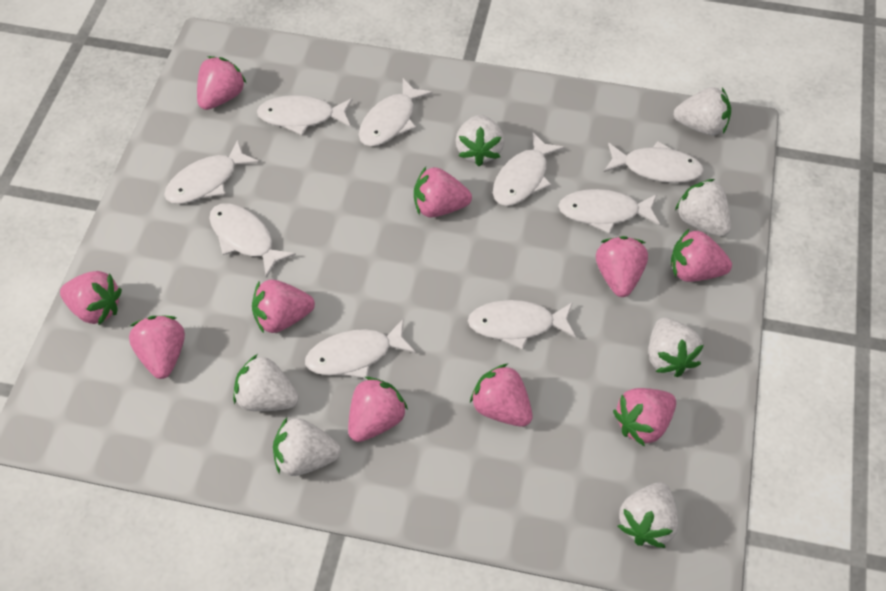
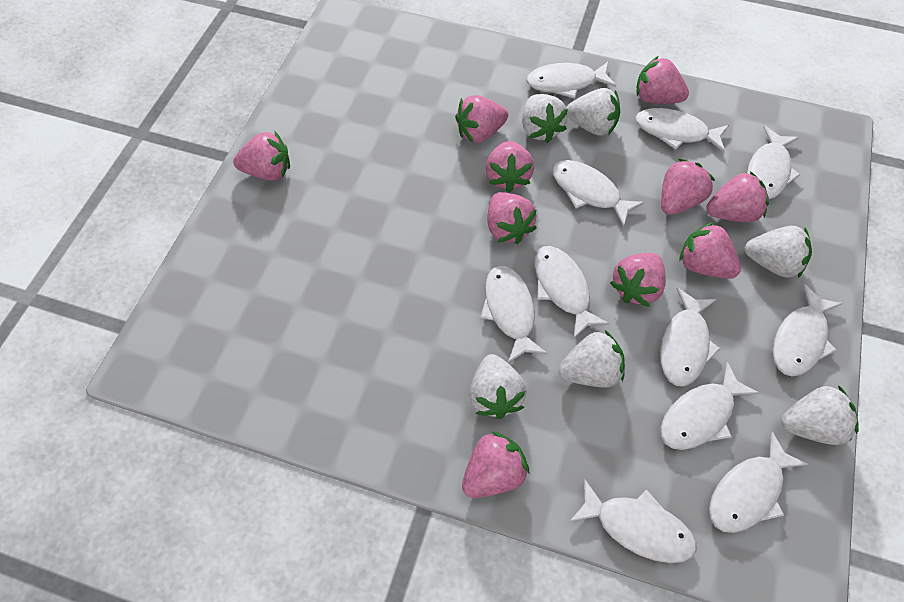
white fish: [164,139,259,204] [209,203,296,278] [257,95,352,135] [305,319,416,379] [359,78,432,146] [468,300,576,350] [493,133,565,206] [558,189,660,234] [604,141,704,183] = 9 -> [480,266,548,363] [526,62,616,99] [534,246,610,339] [552,160,644,227] [569,478,697,563] [635,108,729,152] [660,288,720,387] [661,362,759,450] [709,431,809,533] [747,126,801,199] [773,284,843,377] = 11
white strawberry: [233,354,299,411] [273,418,341,476] [456,115,504,166] [618,482,679,548] [648,318,704,377] [673,87,731,135] [675,179,731,236] = 7 -> [469,354,527,419] [522,94,568,143] [558,330,625,388] [566,88,620,136] [745,226,812,278] [781,385,859,445] = 6

